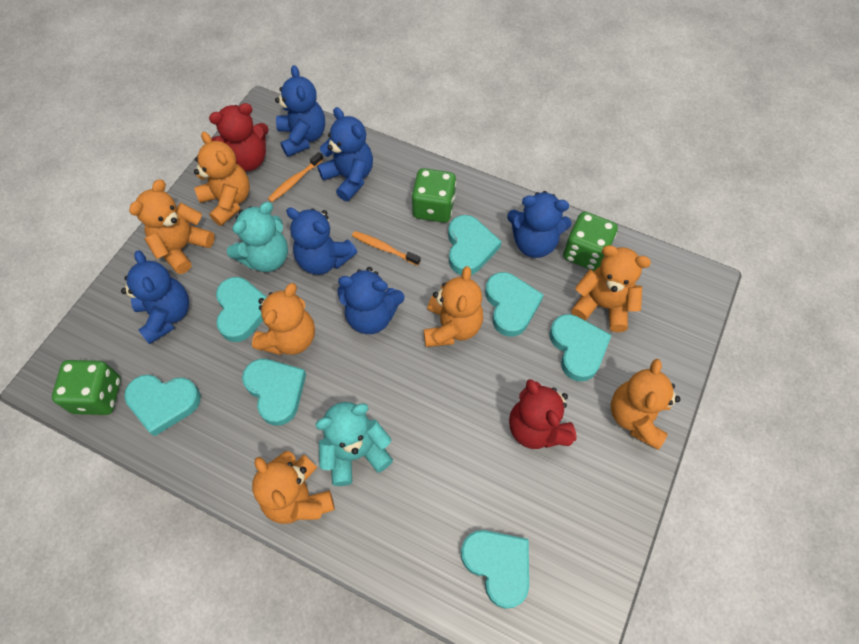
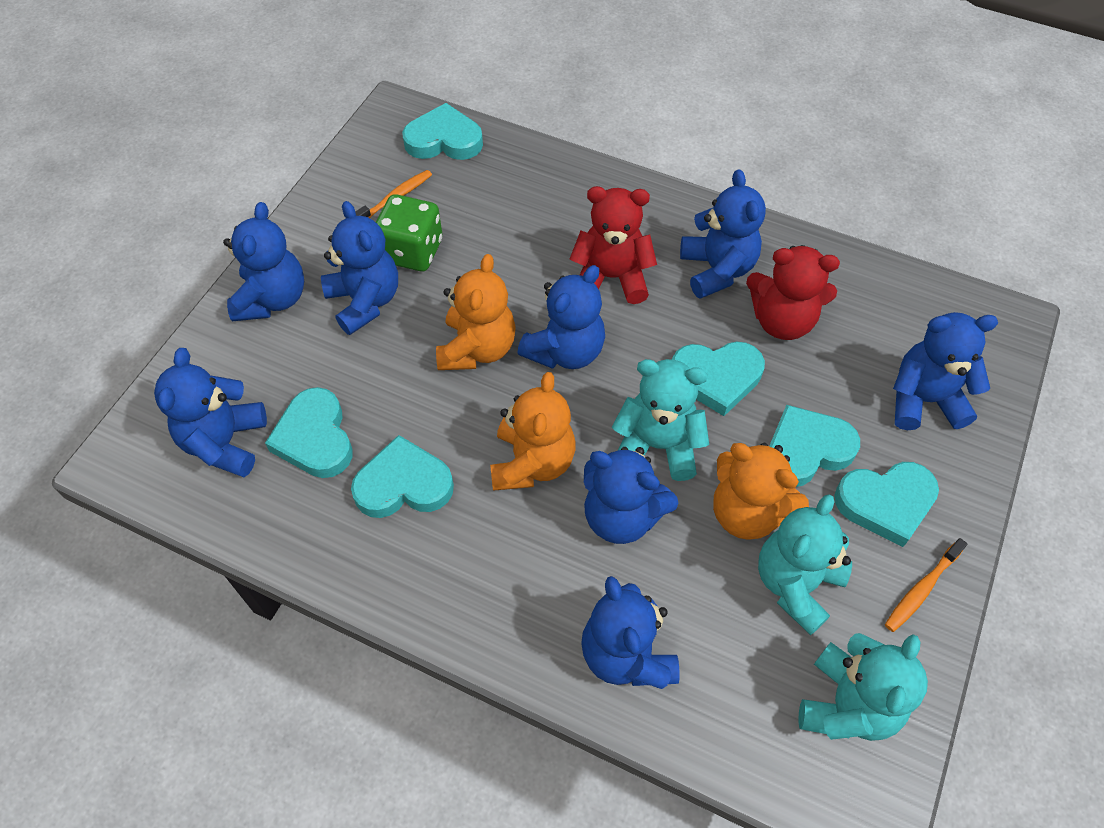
blue teddy bear: [121,250,189,344] [275,65,325,157] [286,208,357,275] [317,107,373,201] [338,267,404,334] [507,191,571,258] = 6 -> [154,348,267,477] [223,202,304,321] [321,201,398,335] [517,265,605,369] [581,576,679,689] [584,447,679,544] [680,169,766,299] [893,312,998,430] = 8
green dice: [52,360,121,415] [411,168,456,223] [563,212,618,271] = 3 -> [376,194,443,271] = 1
orange teddy bear: [129,179,215,274] [194,131,250,226] [252,283,315,355] [252,451,335,524] [424,266,483,347] [571,245,651,332] [611,359,681,450] = 7 -> [436,254,516,370] [490,372,575,491] [713,443,809,540] = 3
turquoise heart: [124,375,201,437] [216,277,267,342] [242,359,306,426] [448,215,502,275] [461,530,529,609] [485,272,544,337] [549,314,612,382] = 7 -> [265,387,353,478] [351,435,454,518] [402,103,483,160] [672,342,765,416] [769,405,860,487] [834,462,939,547] = 6
turquoise teddy bear: [227,202,288,272] [315,402,393,486] = 2 -> [612,359,709,481] [758,494,852,635] [798,633,928,741] = 3

